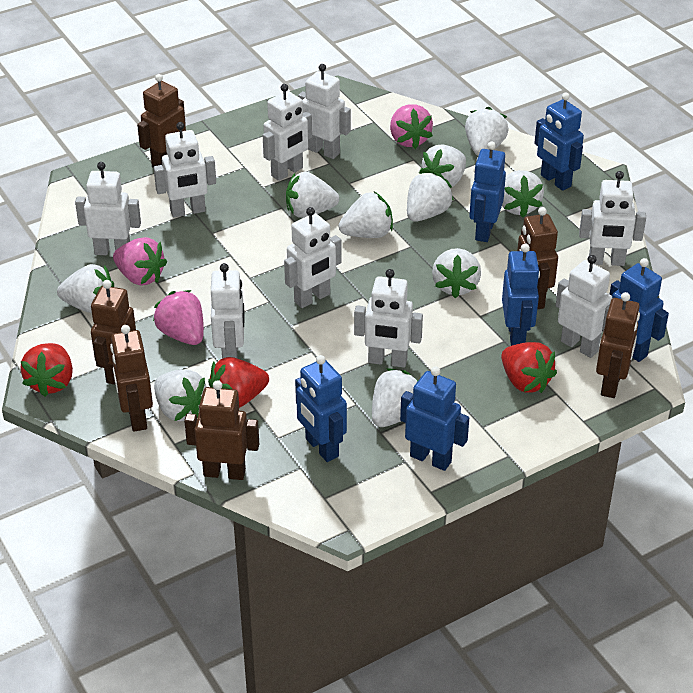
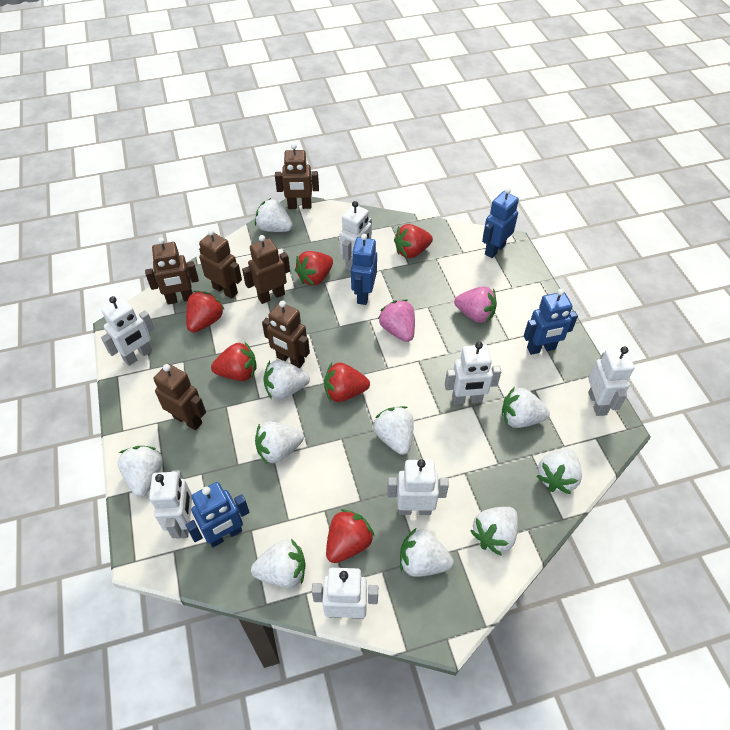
blue robot: [295,355,347,462] [400,367,469,471] [469,141,506,242] [502,244,540,346] [535,92,584,191] [610,258,669,362] = 6 -> [186,482,249,547] [351,234,377,305] [482,188,519,258] [524,289,578,355] = 4
pink strawberry: [113,237,167,286] [153,290,204,345] [390,104,433,149] = 3 -> [378,300,415,342] [454,286,497,323] = 2
red strawberry: [20,343,73,397] [208,357,269,408] [501,342,557,393] = 3 -> [186,291,225,333] [211,341,257,381] [295,251,333,285] [324,362,370,402] [326,509,374,563] [394,224,433,258] = 6
white robot: [75,162,141,255] [154,122,216,217] [211,263,245,358] [263,84,312,181] [284,207,341,308] [298,64,351,159] [354,269,423,368] [556,255,612,358] [579,171,646,266] = 9 -> [101,296,155,366] [149,470,192,539] [312,568,378,619] [339,201,372,271] [387,459,449,515] [445,342,501,404] [588,346,634,416] = 7

